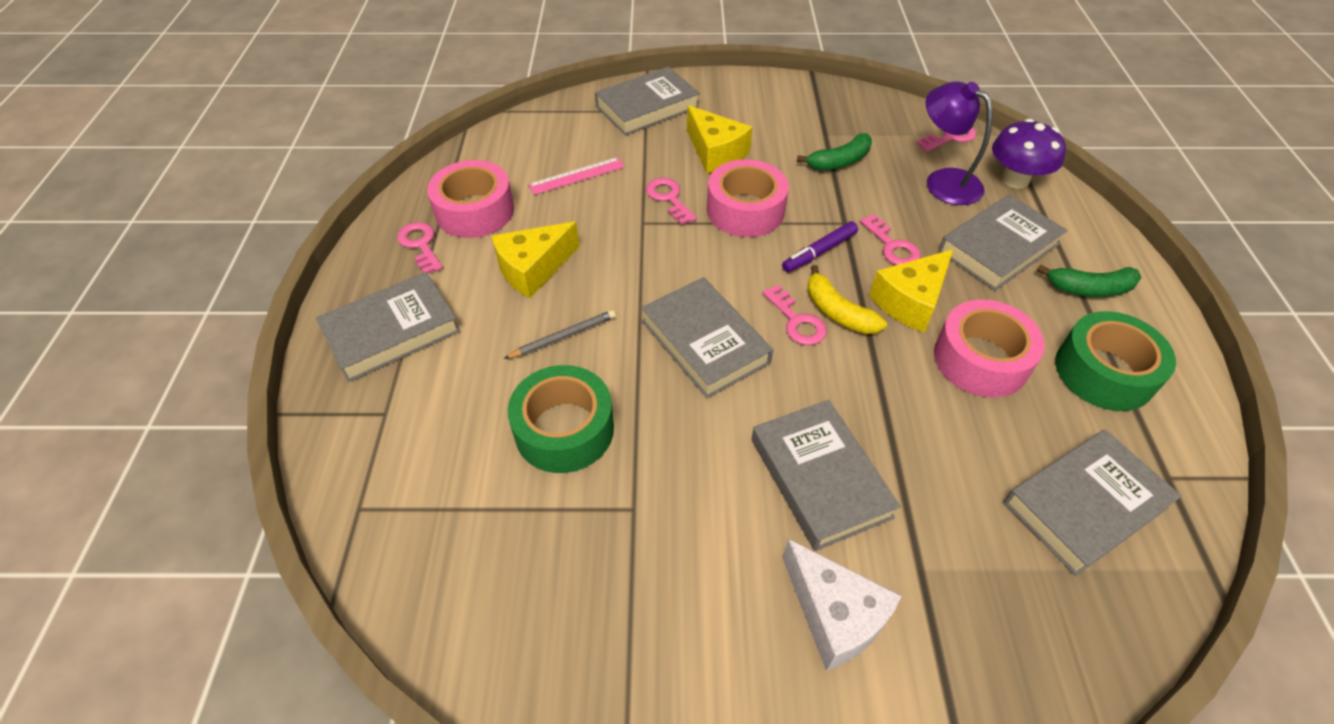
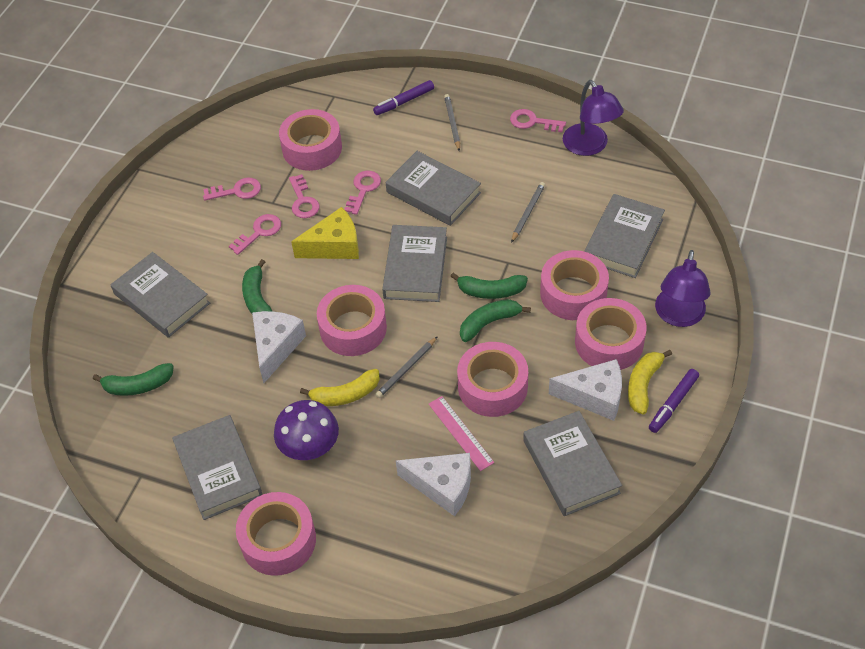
green banana: [797,133,872,170] [1036,264,1141,297] = 2 -> [93,363,174,396] [242,259,272,314] [450,273,528,299] [460,299,531,342] = 4
green tape: [508,365,614,473] [1055,311,1176,411] = 2 -> none = 0
grey pencil: [504,310,616,359] = 1 -> [375,336,438,398] [444,94,460,151] [511,182,545,243] = 3
pink tape: [427,160,514,238] [707,159,789,237] [934,299,1045,398] = 3 -> [236,492,316,576] [279,109,342,171] [317,285,387,356] [457,342,528,417] [540,250,609,320] [575,298,647,370] = 6
purple lamp: [926,81,992,205] = 1 -> [563,80,624,156] [655,250,711,327] = 2
purple marker: [782,221,858,272] = 1 -> [373,80,434,115] [649,369,699,433] = 2
white cheese: [783,539,902,671] = 1 -> [252,311,306,383] [396,453,471,516] [549,359,622,421] = 3
yellow banana: [808,265,887,334] = 1 -> [300,369,380,406] [628,350,672,415] = 2
yellow cheese: [492,221,579,298] [687,105,752,173] [869,249,954,333] = 3 -> [291,207,359,259] = 1

